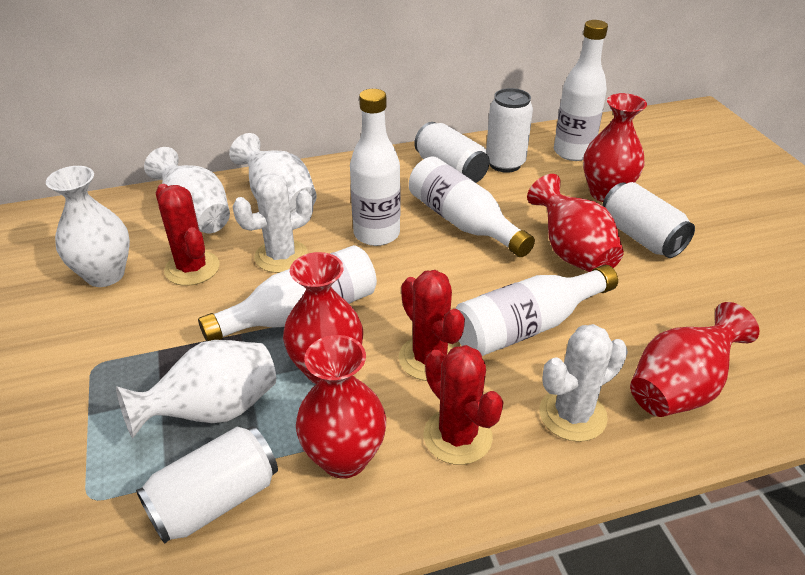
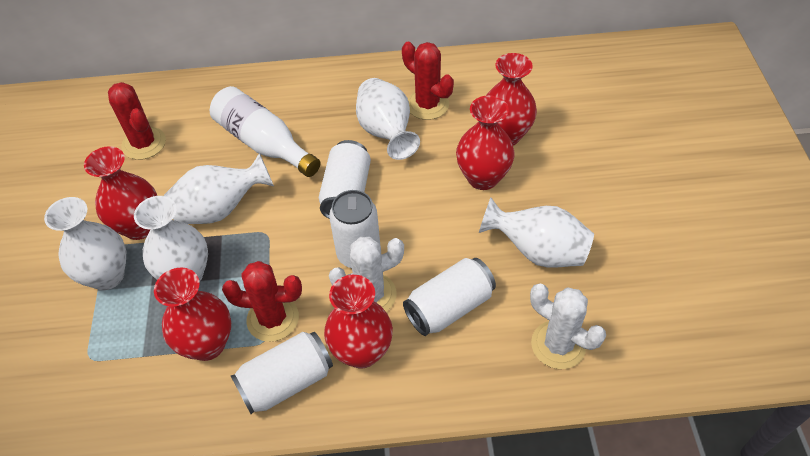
white bottle: [198,245,377,341] [350,89,400,246] [409,156,535,257] [456,265,618,356] [554,20,608,161] = 5 -> [210,86,321,177] = 1
white vase: [46,166,130,287] [116,340,276,438] [144,147,230,233] [229,133,317,213] = 4 -> [44,197,126,290] [134,196,208,282] [164,153,274,224] [356,78,420,160] [479,198,594,267] = 5

